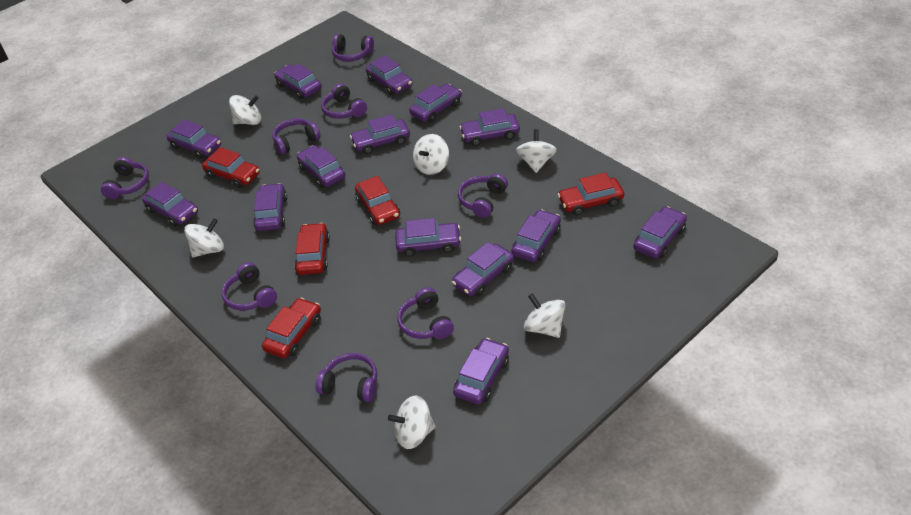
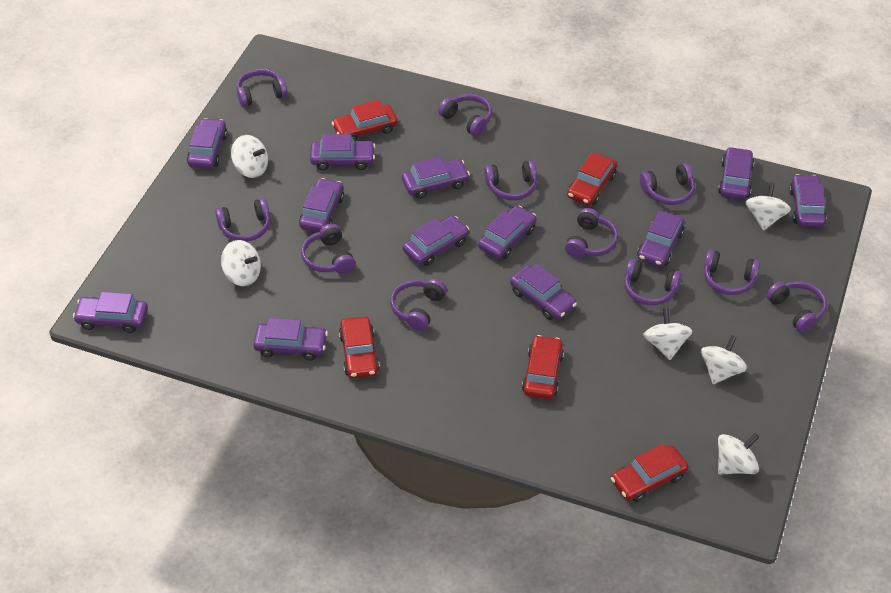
purple car: [142,182,198,227] [167,119,221,159] [253,183,287,231] [274,63,322,99] [297,145,345,188] [350,114,410,154] [366,55,412,95] [395,218,461,257] [409,84,462,123] [452,242,514,296] [453,338,509,404] [459,108,520,146] [511,209,561,262] [634,206,687,258] = 14 -> [73,292,148,333] [187,118,227,169] [254,318,328,361] [299,178,344,232] [310,134,375,170] [402,156,470,199] [403,216,469,266] [478,206,537,259] [510,264,577,320] [637,211,684,267] [718,147,754,200] [789,174,827,227] = 12
purple headphones: [101,157,149,199] [222,262,277,310] [273,118,321,154] [315,353,377,402] [321,84,367,119] [332,34,374,61] [397,287,454,339] [458,173,508,218] = 8 -> [215,198,270,242] [237,69,288,107] [301,223,355,274] [390,279,447,331] [438,94,492,136] [484,160,537,200] [565,208,618,258] [624,259,682,305] [640,163,695,205] [704,250,760,295] [766,281,827,333] = 11

